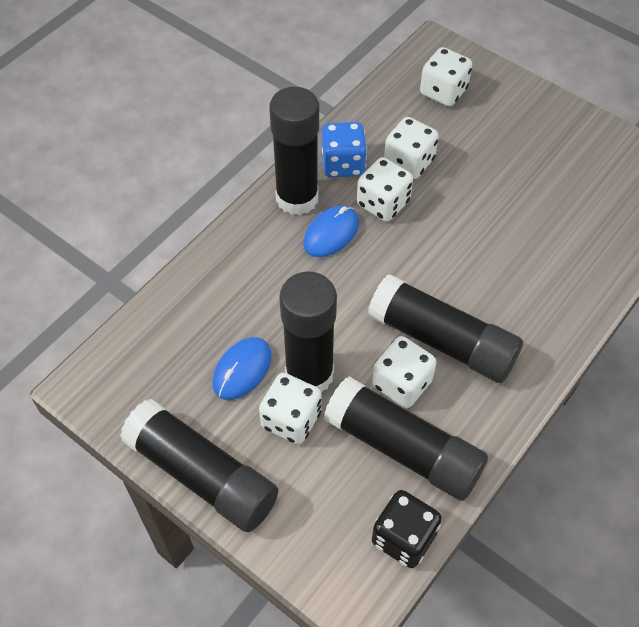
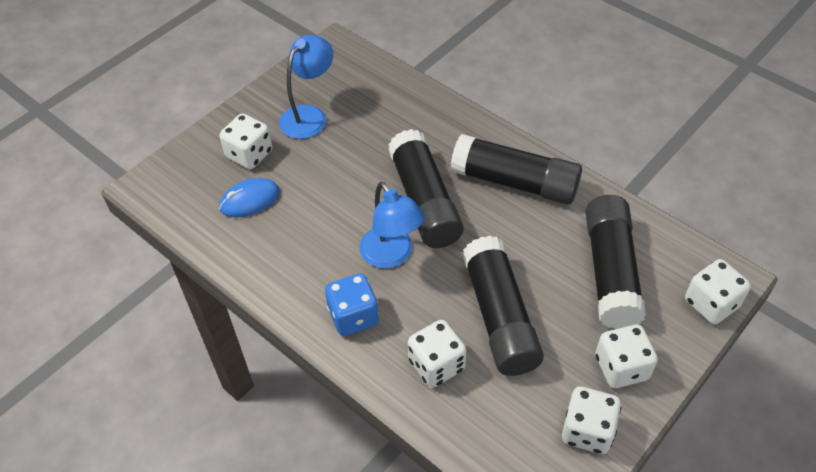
black dice: [372,490,442,568] = 1 -> none = 0
black glue stick: [120,399,278,532] [269,87,319,215] [279,271,337,393] [324,377,488,501] [368,274,523,383] = 5 -> [388,129,463,248] [450,134,582,204] [462,236,544,376] [585,195,646,329] = 4
blue lamp: none = 0 -> [279,35,333,139] [359,182,425,269] = 2
blue mouse: [213,337,272,400] [303,206,359,257] = 2 -> [219,178,280,217] = 1

